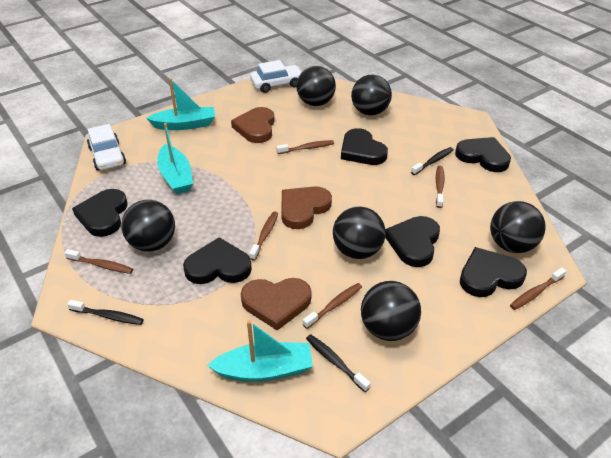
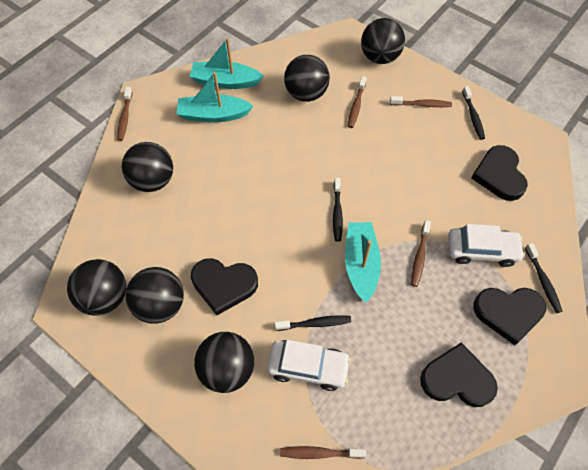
black heart: [72,189,127,237] [183,237,252,284] [341,128,388,165] [385,216,440,267] [455,137,511,172] [460,247,527,297] = 6 -> [191,258,258,315] [420,343,498,407] [472,145,528,201] [473,288,546,345] = 4
black toothbrush: [67,300,144,325] [306,334,371,392] [411,147,454,175] = 3 -> [275,315,351,331] [333,178,343,241] [462,86,485,140] [525,243,563,313] = 4
brown heart: [231,107,275,143] [241,278,311,331] [281,186,332,229] = 3 -> none = 0
brown toothbrush: [64,249,133,274] [249,212,278,261] [276,140,334,154] [303,283,362,329] [436,166,445,208] [510,268,566,310] = 6 -> [117,87,132,141] [280,446,366,459] [348,76,366,128] [390,96,452,107] [411,220,431,287] = 5

